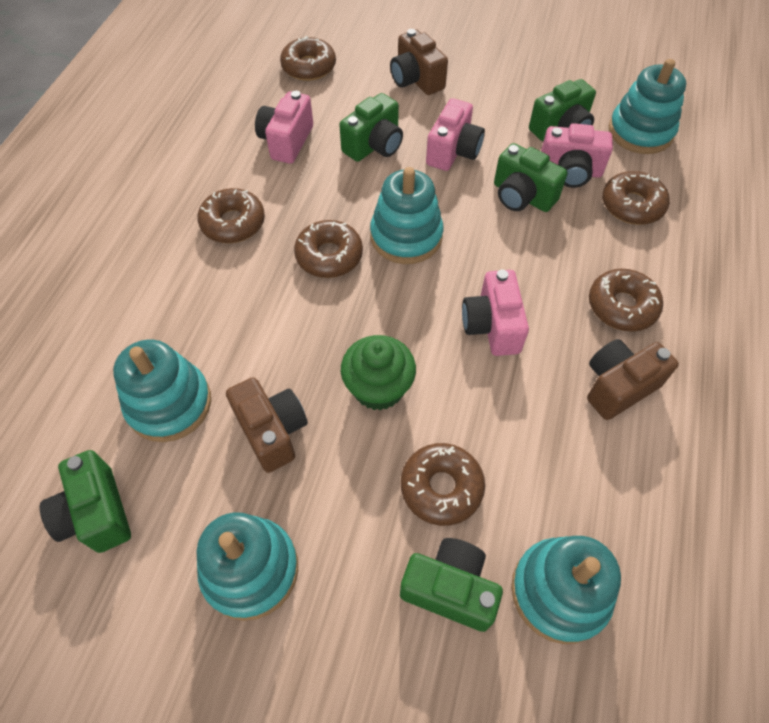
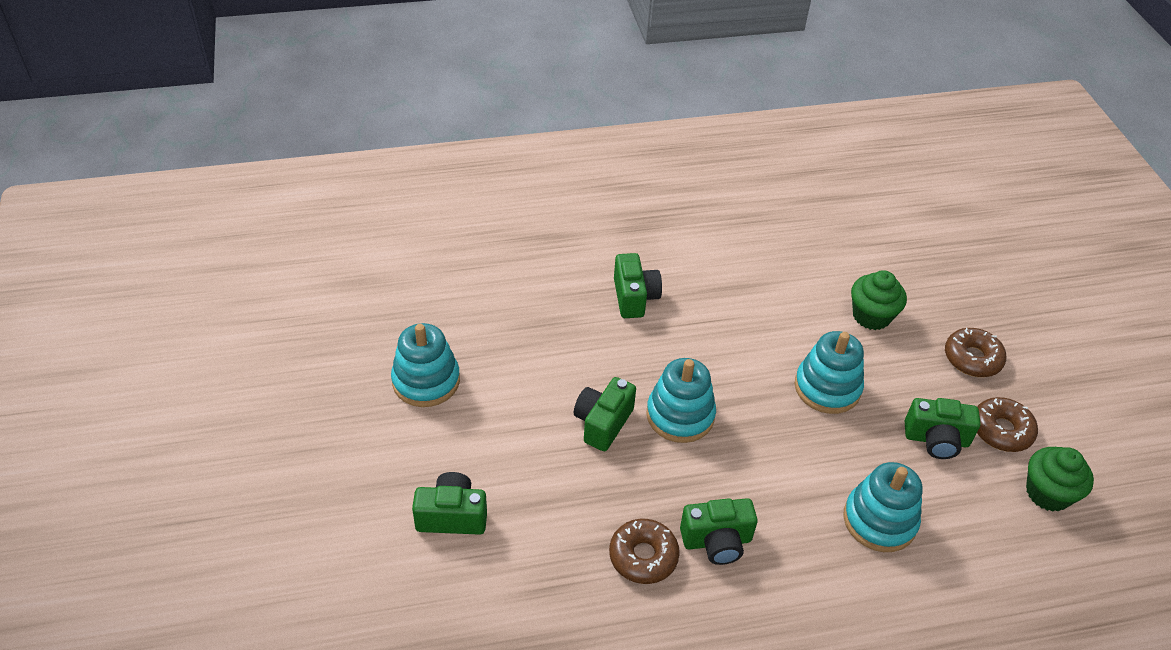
brown camera: [226,377,308,473] [390,29,448,95] [587,339,679,420] = 3 -> none = 0
brown donut: [197,188,265,243] [280,36,336,81] [294,220,363,278] [401,443,485,526] [589,269,663,331] [602,171,670,225] = 6 -> [609,519,680,584] [945,328,1007,377] [977,397,1038,452] = 3
green cupcake: [341,335,416,410] = 1 -> [851,270,907,330] [1026,447,1094,512] = 2
pink camera: [255,91,313,164] [426,98,485,171] [462,270,529,356] [541,123,613,188] = 4 -> none = 0
turquoise stacking toy: [113,340,211,442] [197,512,298,621] [370,167,443,264] [511,536,621,644] [609,59,686,154] = 5 -> [391,323,460,407] [646,358,716,443] [795,331,864,414] [843,462,922,552] = 4

